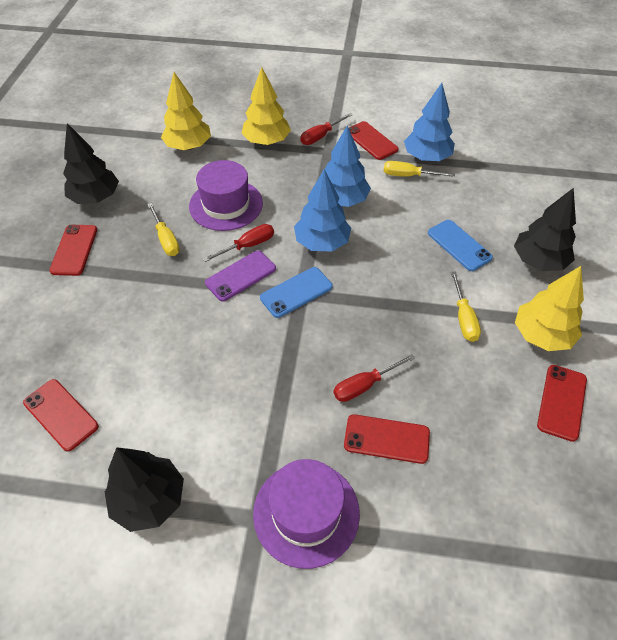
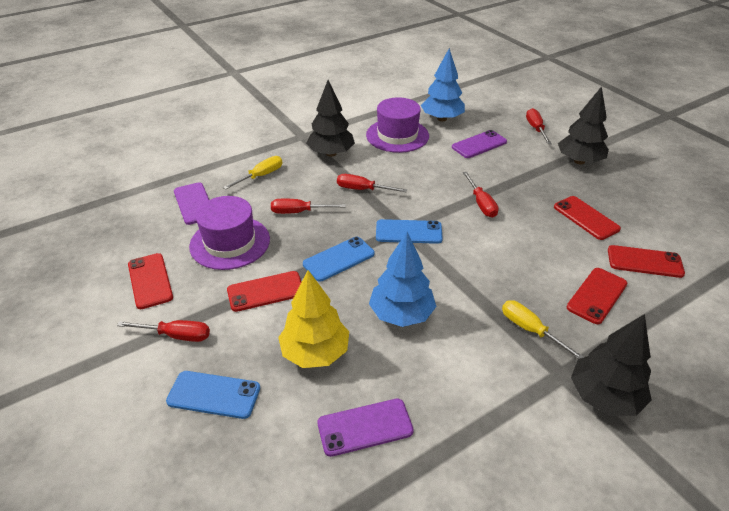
blue phone: [260,267,333,318] [428,220,493,271] = 2 -> [166,371,260,419] [303,237,375,282] [376,219,443,244] = 3
blue tree: [294,169,351,252] [325,125,371,207] [404,83,455,161] = 3 -> [369,232,436,327] [421,48,465,121] = 2
purple phone: [205,251,276,302] = 1 -> [174,182,209,225] [318,399,414,457] [452,130,507,158] = 3
red screwdriver: [203,224,274,262] [300,113,353,145] [333,354,415,402] = 3 -> [117,320,210,342] [271,199,346,214] [337,174,407,192] [463,172,499,217] [526,108,552,144] = 5
yellow screwdriver: [147,203,180,256] [384,161,455,177] [451,271,481,342] = 3 -> [223,156,282,190] [502,300,584,359] = 2
yellow tree: [161,72,211,150] [241,67,291,145] [515,266,584,351] = 3 -> [278,270,349,368] = 1

